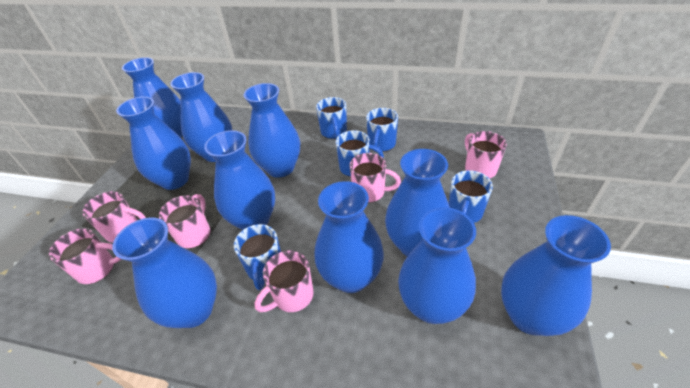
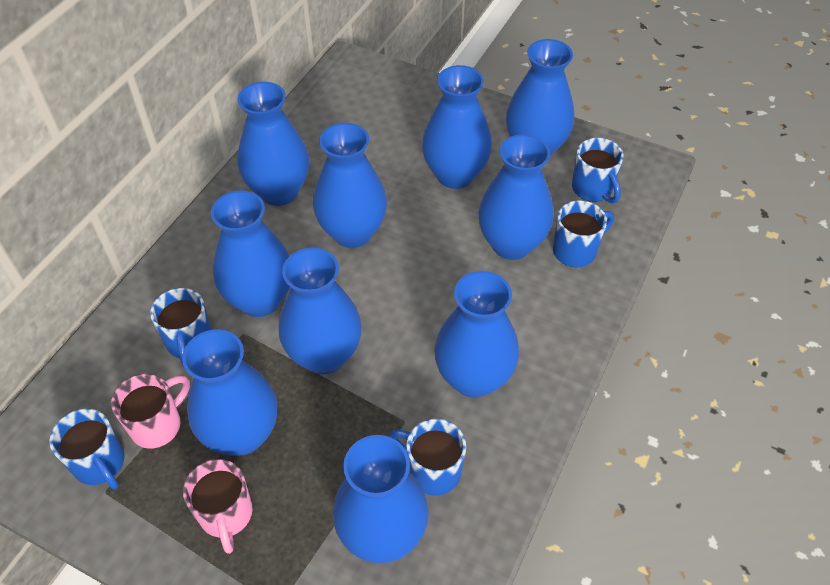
pink mug: [49,228,122,284] [82,191,146,243] [159,194,211,248] [255,251,314,312] [349,153,401,203] [465,131,507,179] = 6 -> [111,374,190,449] [183,459,253,554] = 2

